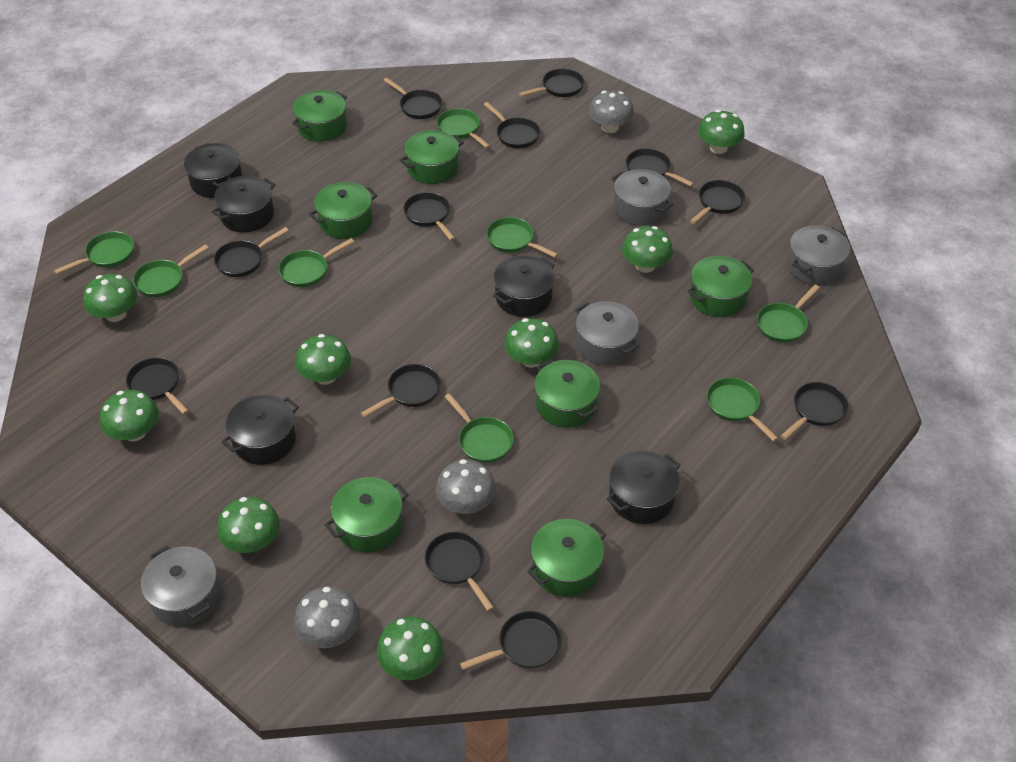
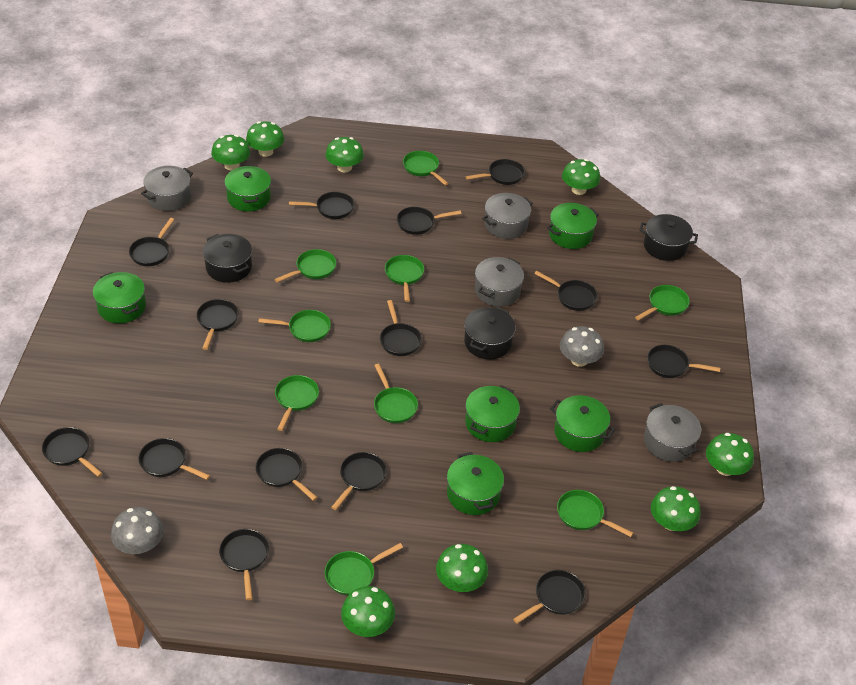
black pan: [126,357,189,415] [214,227,289,277] [361,364,441,418] [383,77,442,119] [403,192,455,241] [425,532,494,611] [460,611,562,670] [484,102,540,148] [519,69,584,97] [626,148,694,187] [690,180,745,224] [781,382,848,440] = 12 -> [42,427,103,477] [129,218,175,266] [138,438,210,480] [196,299,239,350] [219,529,269,600] [256,448,318,501] [289,192,354,219] [331,452,387,510] [380,300,422,356] [397,207,461,235] [466,159,525,185] [513,570,586,624] [534,271,598,311] [647,345,720,378] = 14
black pot: [184,143,242,198] [212,176,275,233] [221,395,299,465] [493,255,555,317] [607,450,680,524] = 5 -> [203,234,252,283] [464,307,516,359] [639,214,698,261] = 3
green pan: [54,231,134,274] [133,244,209,297] [278,238,354,287] [437,108,490,149] [445,393,514,463] [486,217,558,258] [707,378,778,442] [757,285,820,343] = 8 -> [258,310,331,342] [275,249,336,282] [275,375,319,431] [324,543,403,595] [374,364,418,423] [385,255,424,302] [403,151,449,186] [557,490,633,537] [635,285,690,320] = 9
green pot: [292,90,347,142] [309,182,377,239] [325,477,409,553] [400,130,464,184] [527,519,607,597] [534,359,600,428] [688,256,754,317] = 7 -> [93,272,146,323] [224,165,271,211] [447,452,504,515] [465,385,520,442] [547,203,599,249] [550,395,615,452] = 6
grey mushroom: [294,586,360,648] [436,459,496,514] [588,91,634,133] = 3 -> [111,507,164,554] [560,326,604,367] = 2

